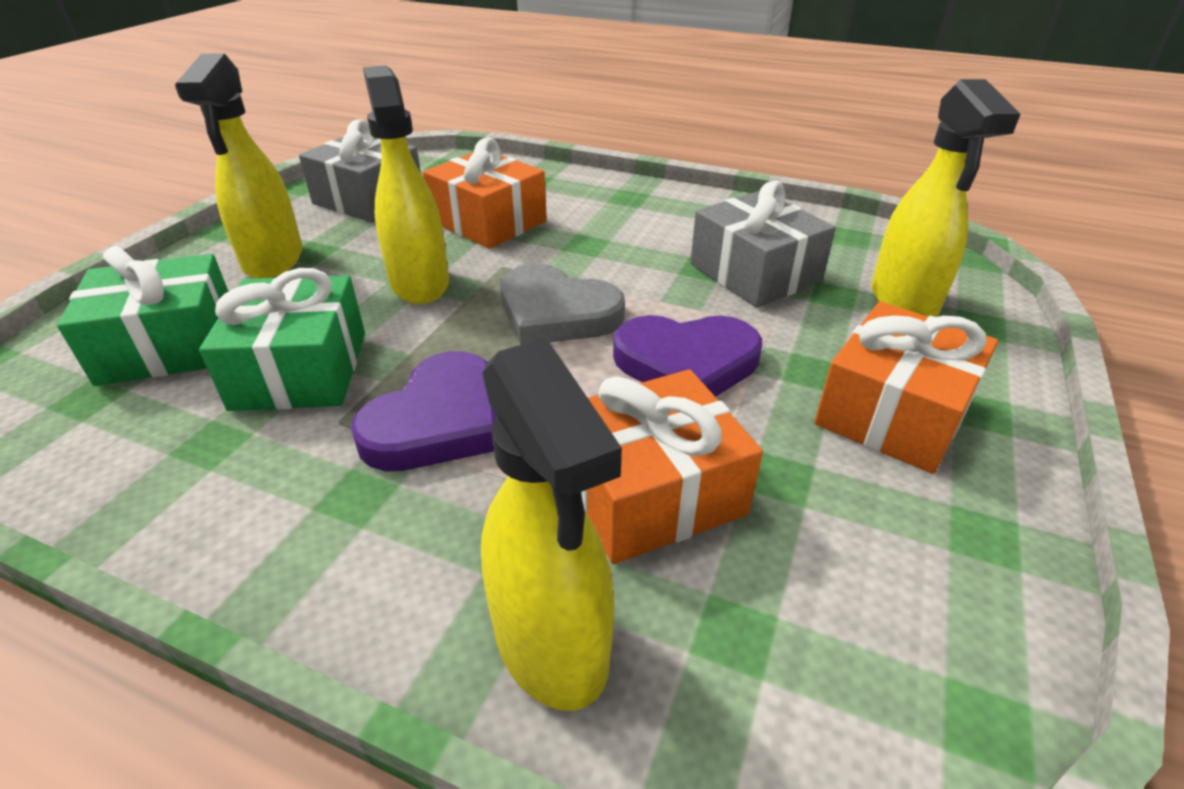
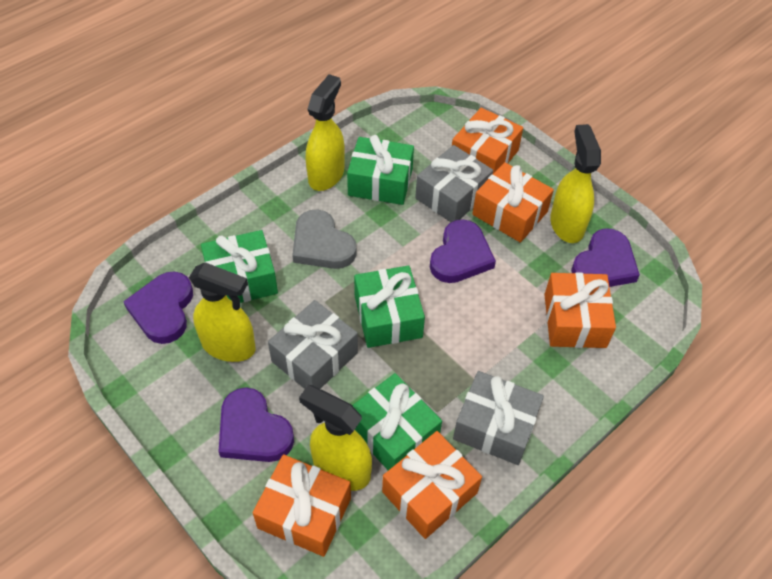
green gift: [57,246,229,386] [199,268,365,411] = 2 -> [201,230,278,303] [347,135,414,205] [352,373,442,470] [354,266,425,348] = 4
grey gift: [299,119,421,223] [690,181,836,308] = 2 -> [268,300,358,389] [415,145,493,222] [453,371,544,465] = 3
orange gift: [423,138,547,249] [581,369,763,564] [814,302,998,474] = 3 -> [253,454,351,557] [382,431,482,539] [452,108,523,174] [472,162,554,243] [544,272,616,348] = 5
purple heart: [350,351,497,471] [613,315,762,397] = 2 -> [123,271,193,344] [218,387,294,462] [430,219,496,283] [571,228,640,287] = 4

